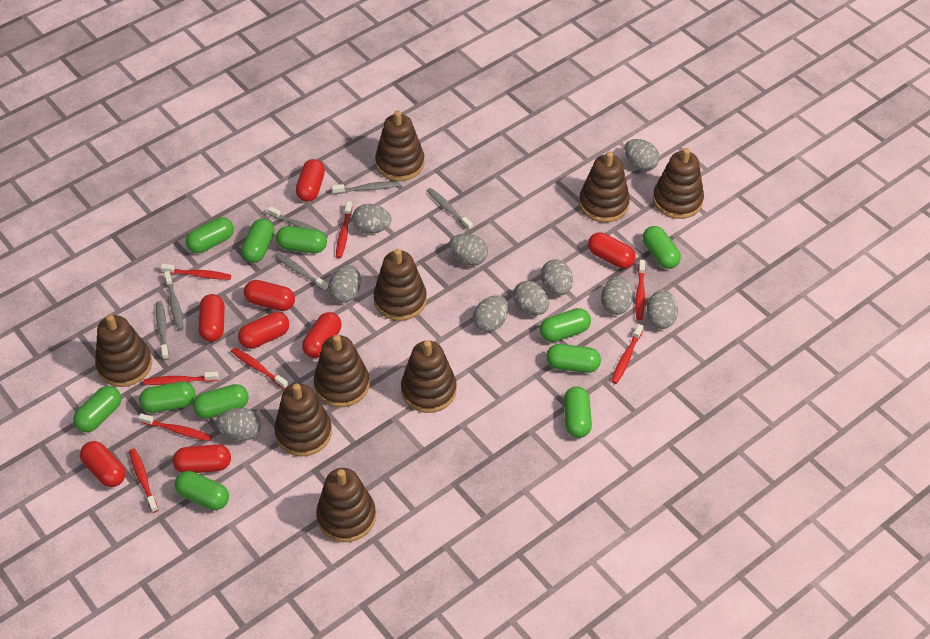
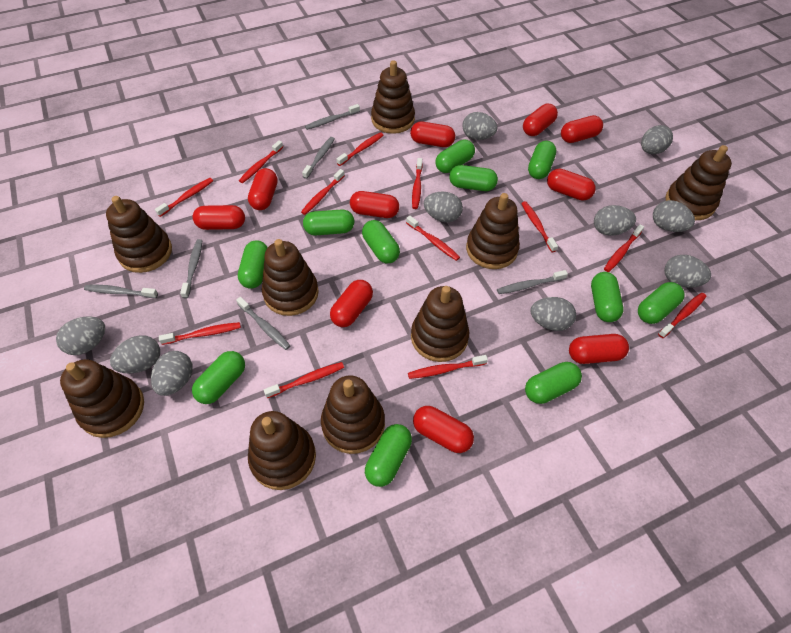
red capsule: [80,441,126,487] [173,444,231,473] [199,294,225,342] [238,312,289,349] [244,280,295,311] [296,159,325,202] [302,312,342,358] [588,232,636,268] = 8 -> [193,205,245,230] [248,168,278,210] [330,280,373,327] [350,191,399,218] [410,122,455,147] [413,406,474,453] [523,104,558,136] [547,168,596,201] [561,115,603,143] [569,334,629,364] = 10
red toothbrush: [129,448,158,513] [138,413,212,441] [143,372,219,385] [160,264,231,280] [231,347,288,389] [336,201,352,258] [611,324,644,384] [635,260,645,320] = 8 -> [155,178,213,217] [159,322,241,345] [239,140,283,183] [264,362,344,398] [301,169,345,215] [337,132,384,166] [406,216,460,261] [408,355,488,379] [412,158,423,209] [521,201,558,252] [604,224,644,272] [658,293,706,338] = 12

